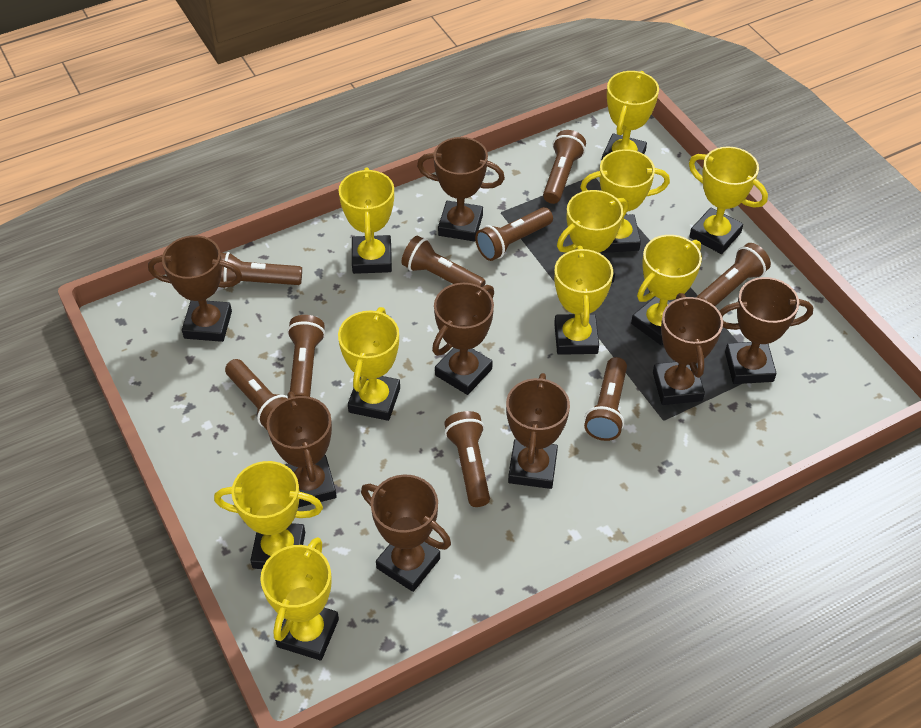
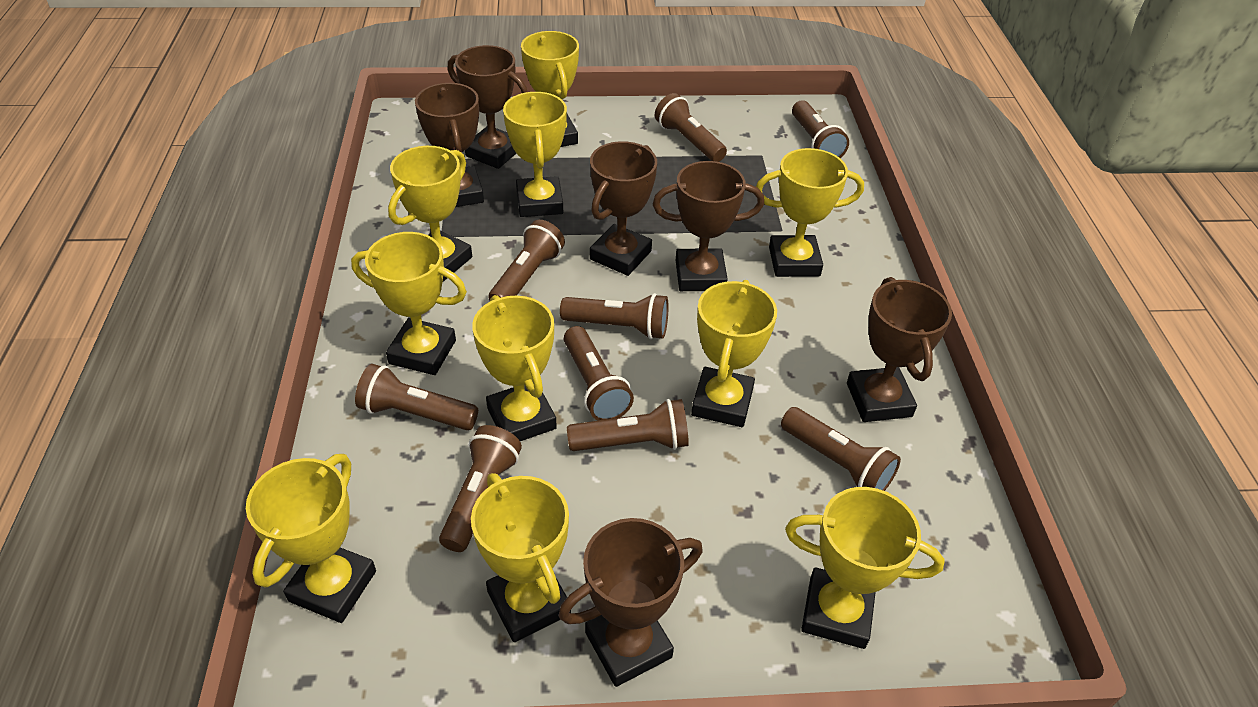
brown trophy: [148,235,242,342] [267,392,337,508] [361,474,451,592] [417,137,505,241] [432,283,494,395] [506,373,570,489] [653,293,723,405] [719,277,813,384] = 8 -> [415,83,484,207] [448,45,527,169] [559,518,703,687] [590,141,657,276] [653,161,764,291] [847,277,952,422] = 6

